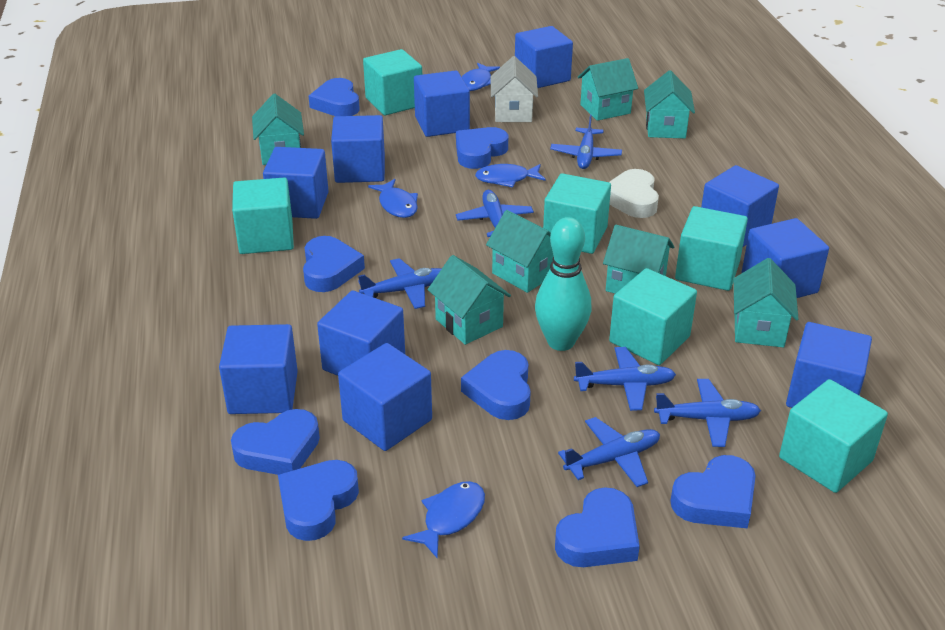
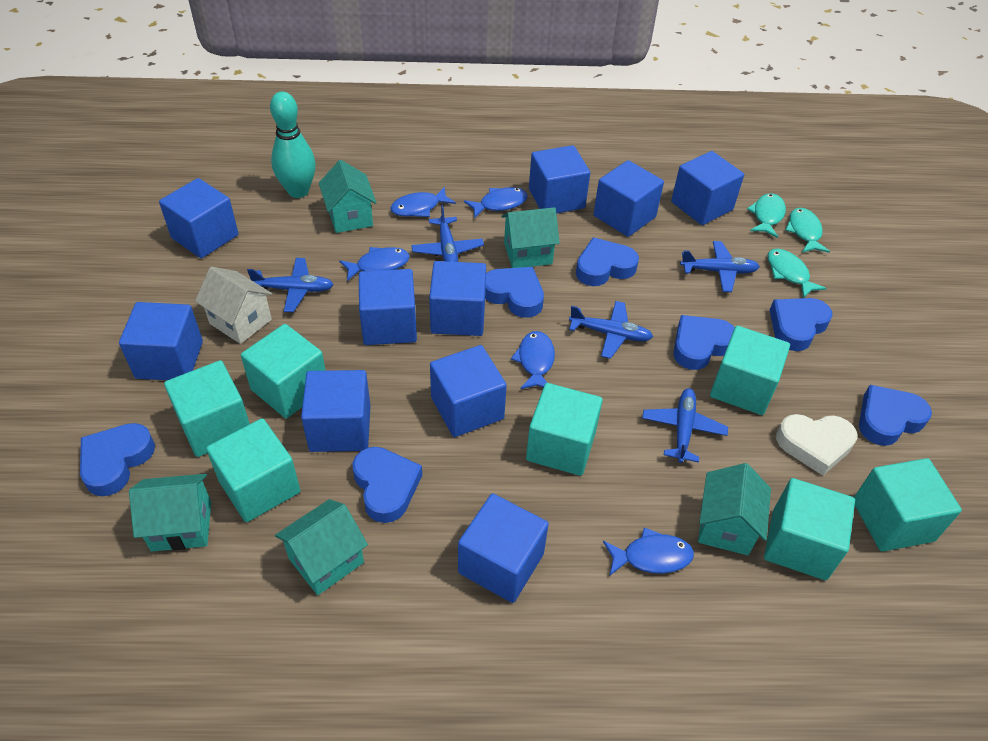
blue fish: [368,179,418,218] [402,481,485,559] [462,63,500,91] [475,164,546,188] = 4 -> [339,247,410,281] [390,187,456,217] [464,187,528,218] [511,331,555,389] [603,527,694,575] = 5
blue heart: [231,409,320,475] [278,460,359,541] [303,236,365,292] [309,78,359,116] [456,127,508,169] [461,350,531,420] [555,487,640,567] [670,455,756,529] = 8 -> [80,423,155,496] [353,447,422,523] [485,267,544,318] [576,237,639,286] [673,315,735,370] [770,298,833,351] [859,385,932,446] = 7
blue plane: [358,258,441,309] [456,190,534,237] [550,115,622,169] [558,417,660,487] [574,347,676,411] [654,379,761,447] = 6 -> [247,258,334,312] [411,205,484,262] [569,301,653,359] [642,388,728,463] [680,241,760,292] = 5
turquoise cube: [232,177,294,254] [363,49,422,115] [543,173,611,254] [609,268,697,365] [675,206,748,291] [779,379,888,493] = 6 -> [164,360,250,457] [206,418,301,522] [241,324,326,418] [526,383,603,476] [710,326,790,415] [764,478,855,580] [854,458,962,552] = 7
turquoise fish: none = 0 -> [747,193,786,238] [767,248,827,298] [785,208,830,253] = 3
turquoise house: [252,94,304,165] [428,255,511,345] [486,210,554,293] [578,58,638,121] [603,225,674,294] [644,70,695,139] [734,258,798,347] = 7 -> [129,474,211,552] [275,499,368,595] [319,160,377,233] [502,207,560,268] [698,463,771,555] = 5

